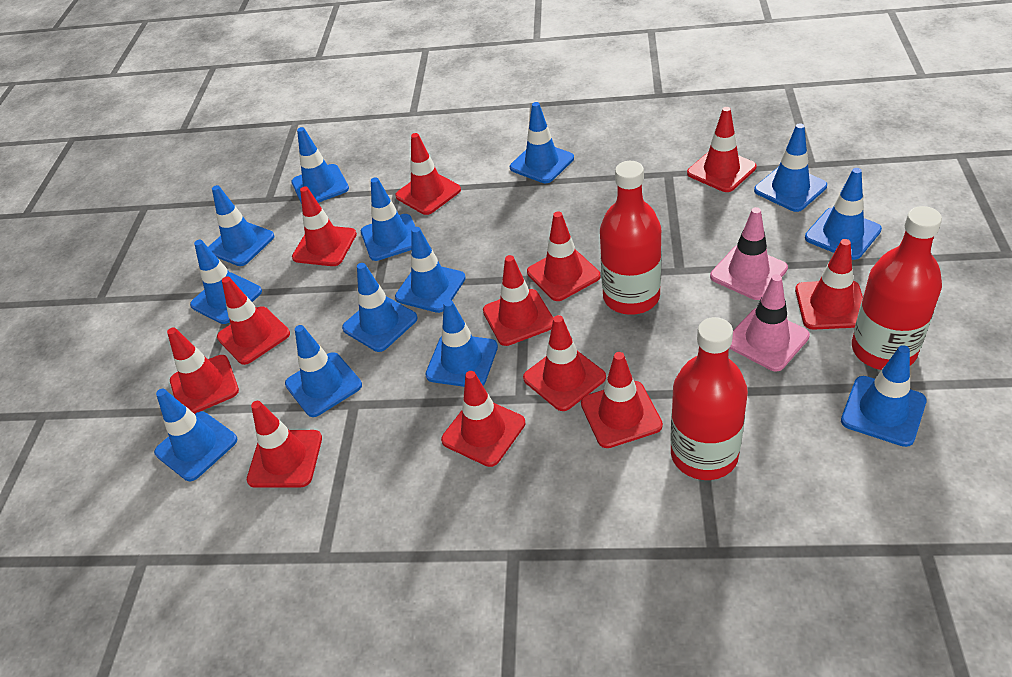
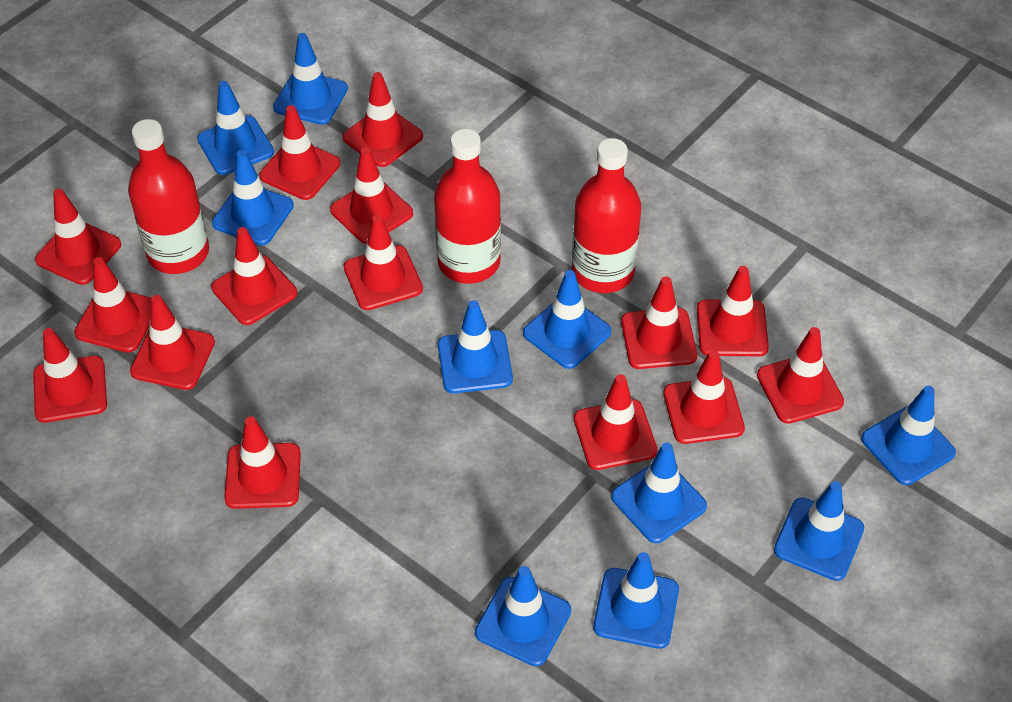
blue traffic cone: [154,389,237,481] [190,240,262,324] [208,185,274,266] [285,325,362,417] [291,127,349,204] [342,263,418,352] [361,177,415,261] [395,227,466,313] [425,300,498,387] [510,102,574,183] [754,123,827,212] [805,168,882,260] [841,345,927,447] = 13 -> [197,81,274,175] [212,150,294,245] [273,33,348,125] [438,300,513,394] [475,566,571,666] [523,270,611,369] [593,552,679,649] [611,443,707,543] [774,481,864,581] [861,386,956,485] = 10
pink traffic cone: [710,207,788,300] [729,274,810,371] = 2 -> none = 0
red traffic cone: [167,327,239,414] [217,276,290,365] [247,401,322,488] [292,186,357,266] [395,133,461,215] [441,371,525,467] [483,255,553,346] [523,315,606,411] [527,211,600,301] [581,352,663,448] [687,107,757,192] [795,239,863,330] = 12 -> [33,328,107,423] [35,189,121,285] [74,257,151,353] [130,295,215,390] [211,227,297,325] [224,416,301,509] [259,105,340,200] [330,148,413,244] [343,72,423,167] [343,215,423,310] [574,374,657,470] [621,276,697,369] [663,350,745,444] [697,266,769,356] [757,327,844,424] = 15

